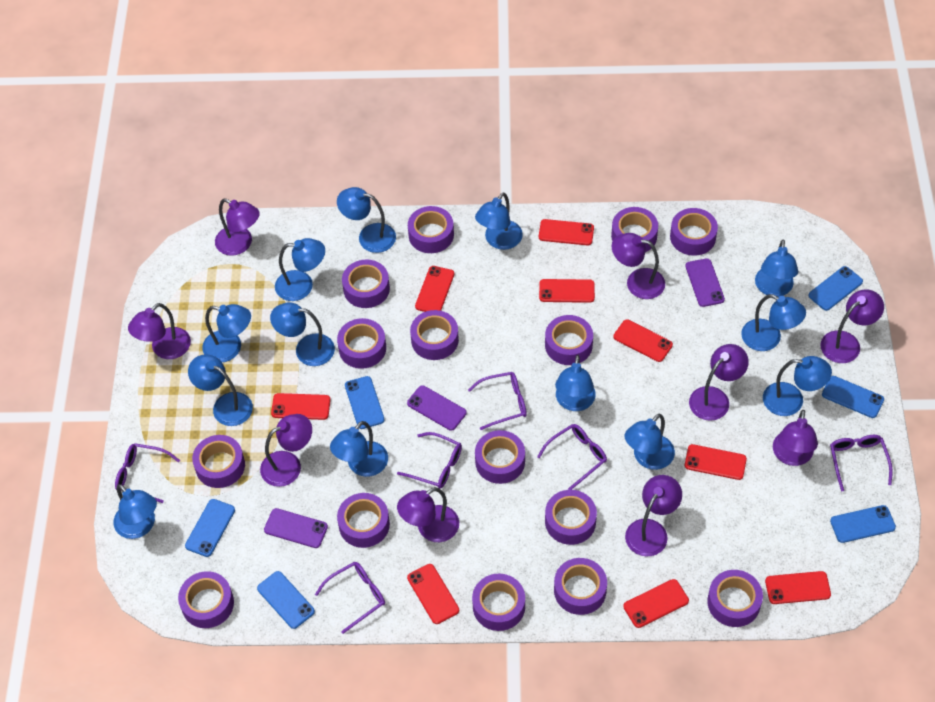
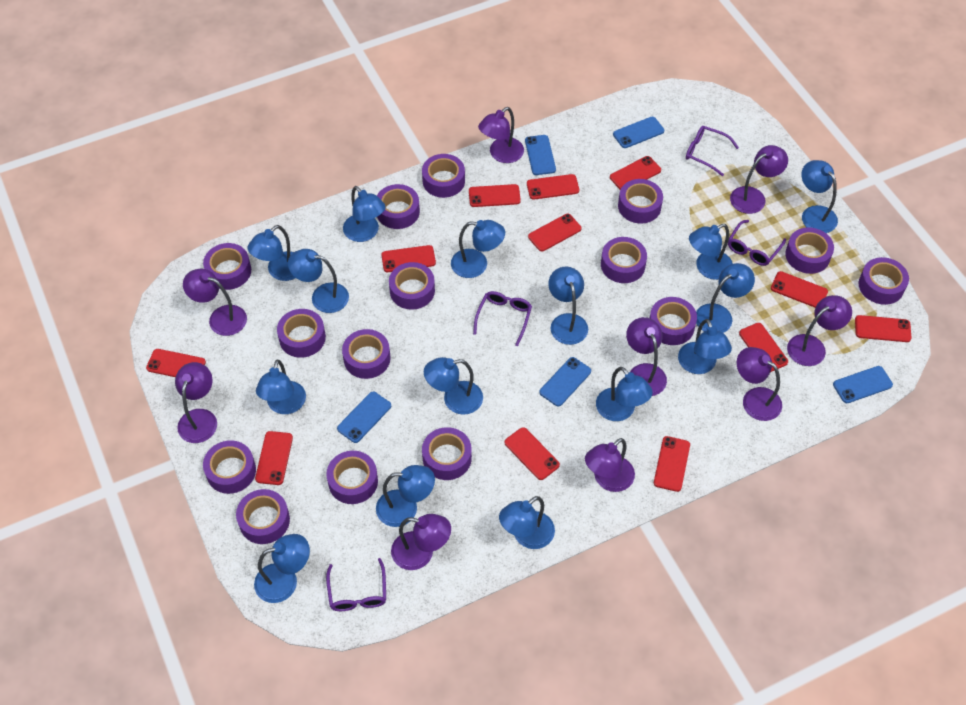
blue lamp: [114,484,157,539] [188,354,253,426] [202,304,251,362] [270,303,335,366] [275,238,325,301] [330,421,388,477] [337,187,396,253] [475,192,523,250] [555,355,596,411] [624,414,675,470] [741,294,806,351] [755,240,798,297] [763,356,832,416] = 13 -> [248,225,295,281] [254,534,310,603] [256,360,306,414] [288,249,349,313] [343,186,386,242] [376,465,435,527] [424,357,483,415] [451,220,505,278] [499,496,555,549] [548,266,588,345] [596,367,653,421] [678,319,732,374] [689,224,733,280] [696,263,755,333] [801,160,838,233] = 15
blue phone: [185,499,235,557] [257,571,315,629] [345,376,385,429] [808,266,863,311] [822,376,884,418] [830,505,896,543] = 6 -> [337,392,391,443] [525,135,556,175] [539,357,591,406] [613,117,664,148] [833,366,893,403] = 5
purple glasses: [115,443,180,503] [315,562,385,634] [397,432,462,488] [468,372,527,430] [537,424,607,490] [830,435,893,491] = 6 -> [326,558,386,611] [473,291,532,346] [686,126,739,176] [728,220,786,266] = 4
purple phone: [264,508,328,548] [407,385,466,431] [685,258,725,307] = 3 -> none = 0
red phone: [271,393,331,420] [407,564,459,624] [415,266,454,312] [539,219,594,245] [539,279,595,303] [613,319,673,362] [623,579,689,628] [685,444,747,480] [765,571,831,604] = 9 -> [146,349,206,377] [255,431,293,485] [381,245,436,272] [469,184,521,207] [504,427,560,480] [527,174,579,200] [528,214,581,251] [610,156,661,190] [654,436,690,492] [739,323,788,372] [771,271,828,308] [855,315,912,342] = 12

